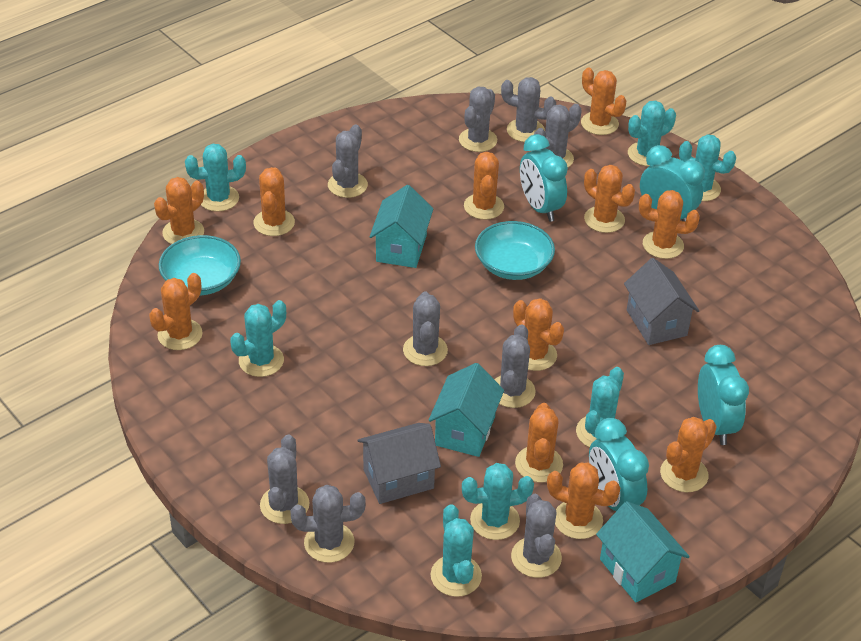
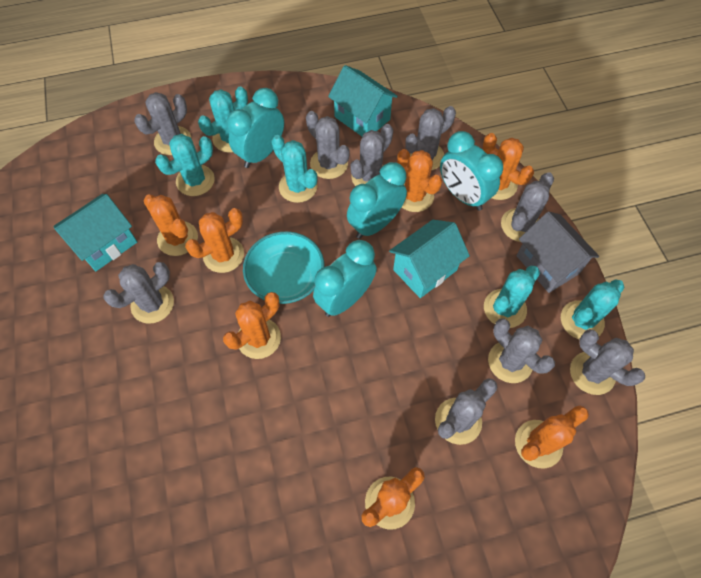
grey house: [358,423,441,504] [624,258,699,345] = 2 -> [516,211,599,293] = 1
orange cactus: [149,273,203,350] [154,177,204,244] [254,167,295,236] [464,152,504,220] [513,298,564,371] [515,403,563,482] [547,463,620,539] [581,68,627,135] [584,165,635,233] [639,190,700,259] [660,417,717,492] = 11 -> [144,194,198,256] [185,208,244,273] [223,292,281,359] [362,467,425,530] [397,149,442,212] [483,133,534,200] [515,405,589,469] = 7
turquoise bowl: [159,235,241,296] [475,221,555,280] = 2 -> [243,231,324,304] = 1
turquoise cactus: [185,144,246,212] [230,300,286,377] [431,504,482,597] [462,463,534,540] [576,367,624,448] [628,101,676,166] [679,134,736,201] = 7 -> [155,134,215,196] [198,87,248,152] [271,135,318,203] [484,266,540,328] [561,279,624,339] = 5

